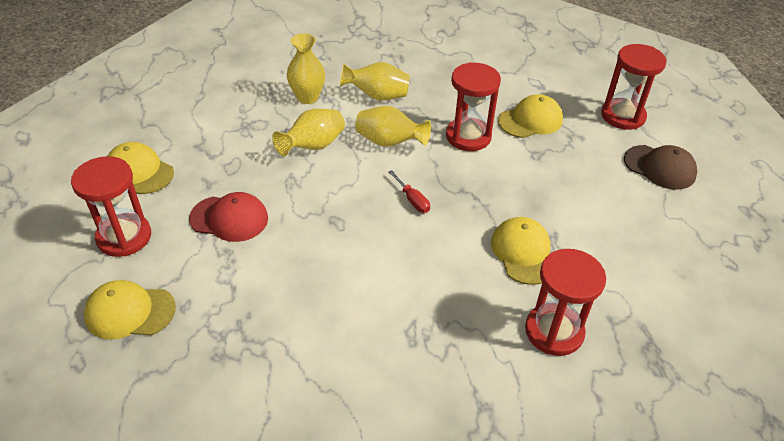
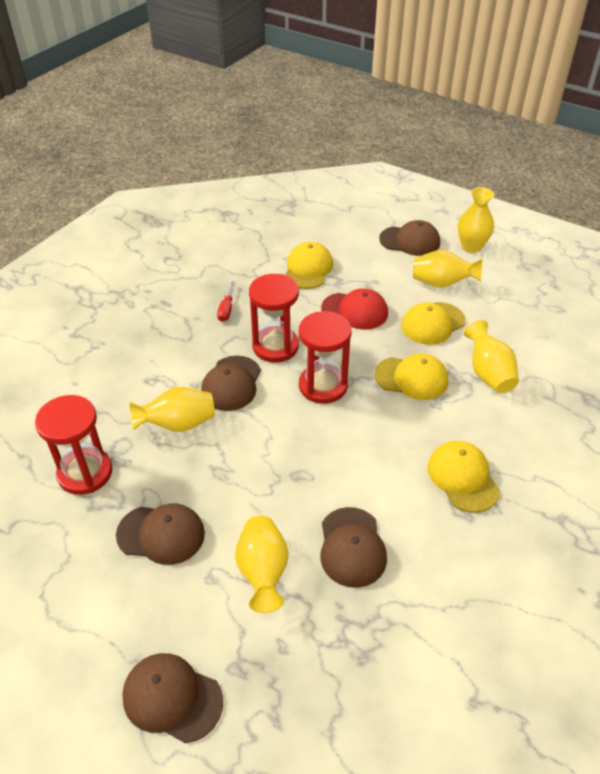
brown cap: [624,145,697,190] = 1 -> [116,503,205,565] [122,653,223,743] [201,356,261,411] [320,507,387,588] [379,220,440,256] = 5
red hourglass: [71,156,151,257] [446,62,501,151] [525,249,606,356] [601,44,666,130] = 4 -> [35,395,113,495] [249,274,299,362] [299,311,351,404] = 3
yellow vase: [272,109,345,156] [287,33,325,104] [340,62,410,101] [355,106,431,147] = 4 -> [130,387,215,432] [235,515,289,613] [413,250,482,288] [458,187,494,253] [464,320,519,393] = 5

